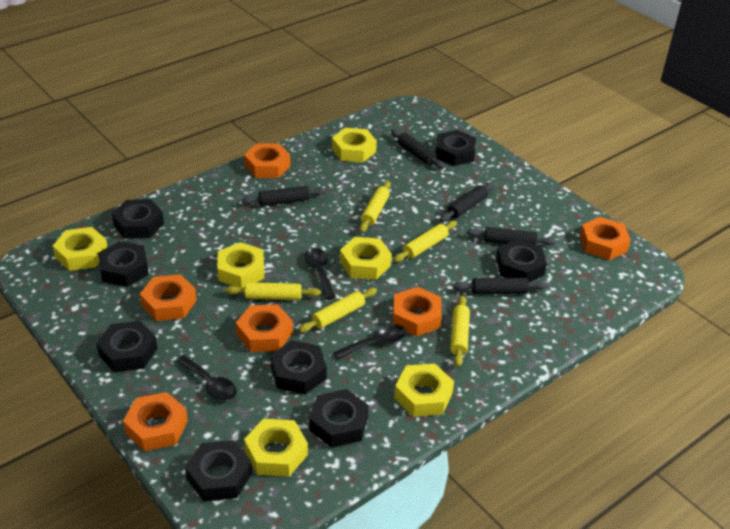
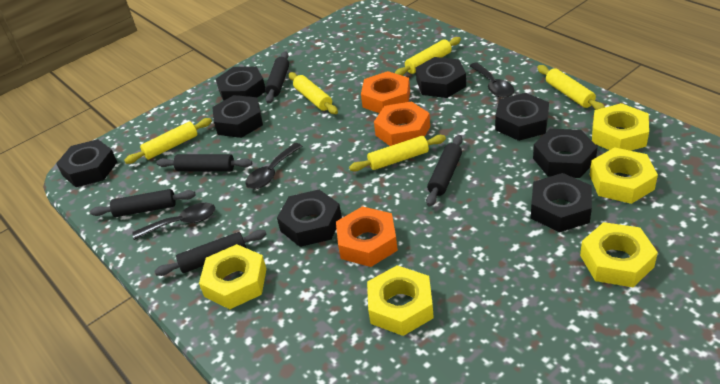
orange nut: [123,392,188,451] [140,274,197,321] [236,304,293,352] [244,143,290,178] [393,287,442,337] [580,217,631,260] = 6 -> [336,206,398,267] [361,71,410,113] [374,101,430,146] = 3
yellow nut: [53,227,108,271] [217,242,264,288] [244,419,308,477] [332,128,377,162] [340,237,392,280] [394,363,454,417] = 6 -> [199,244,266,309] [367,265,434,336] [580,222,658,287] [590,147,658,204] [592,103,649,151] = 5

